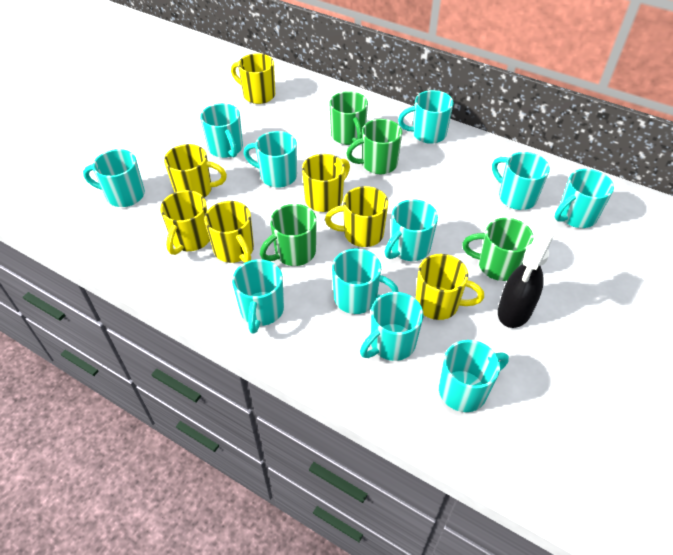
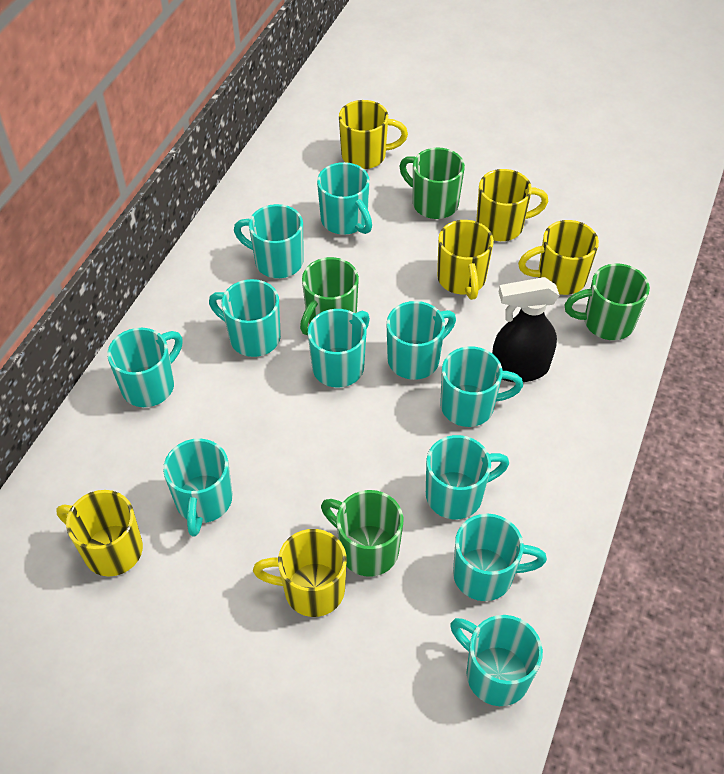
yellow mug: [160,190,210,255] [164,144,227,198] [204,201,254,263] [231,53,275,104] [302,154,350,212] [325,186,388,247] [415,254,484,320] = 7 -> [57,490,143,577] [253,529,347,617] [339,100,408,169] [437,220,494,300] [476,169,548,241] [518,220,599,295] = 6

